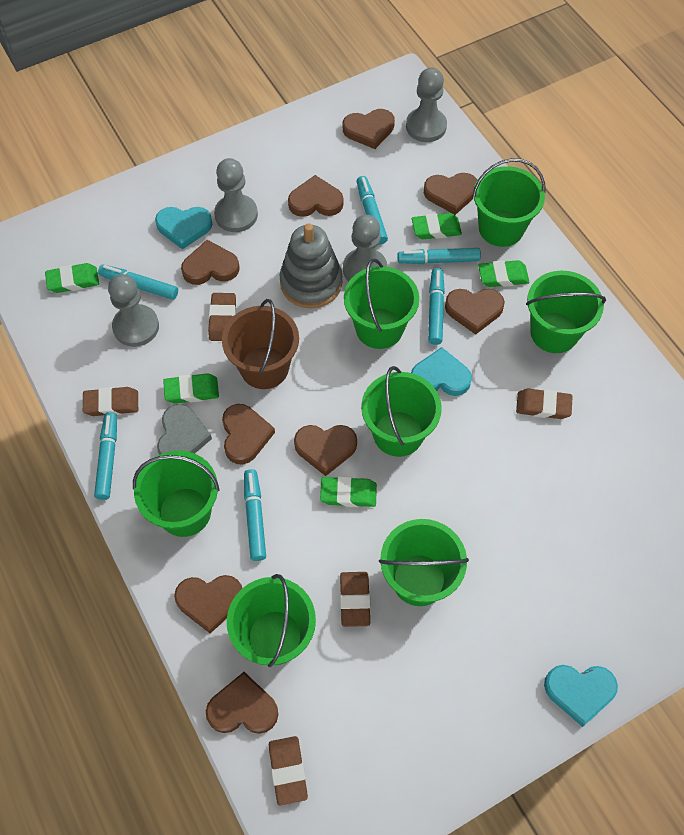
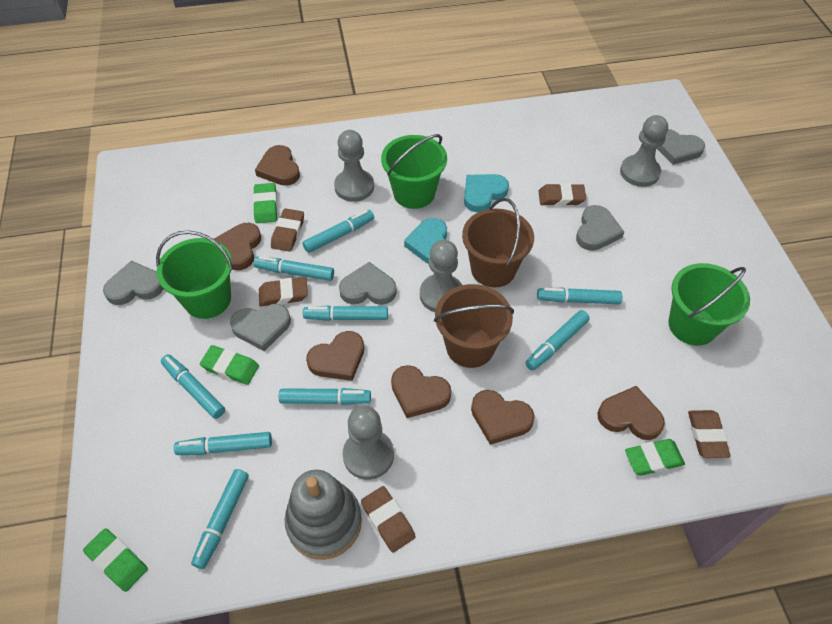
brown bucket: [222,299,299,389] = 1 -> [434,284,514,368] [462,198,534,287] = 2
brown heart: [174,575,242,634] [181,240,240,285] [206,672,278,734] [222,404,275,464] [288,175,343,217] [294,425,357,476] [343,109,395,149] [424,173,477,215] [445,289,505,335] = 9 -> [214,223,261,270] [255,145,300,186] [306,331,364,381] [391,365,451,418] [471,390,535,445] [598,386,665,440] = 6
green bucket: [133,451,220,537] [227,574,316,667] [344,259,419,349] [361,366,442,457] [379,519,469,606] [472,158,546,247] [526,271,606,353] = 7 -> [156,230,233,319] [381,134,447,209] [668,263,750,346] = 3
green eraser: [45,263,99,293] [163,373,219,404] [320,476,377,507] [412,213,462,239] [478,260,529,287] = 5 -> [83,528,148,592] [200,345,259,385] [253,183,277,223] [625,439,685,476] = 4
grey heart: [157,404,212,455] = 1 -> [103,261,163,305] [230,304,291,351] [339,262,397,305] [576,205,624,251] [656,129,705,165] = 5
turquoise heart: [155,207,213,250] [411,347,472,396] [544,665,618,727] = 3 -> [404,218,447,264] [464,174,509,212] = 2
turquoise marker: [94,412,117,500] [98,264,178,300] [244,469,266,561] [357,176,388,245] [397,248,481,264] [428,268,445,345] = 6 -> [161,354,225,419] [174,432,272,455] [191,469,249,569] [254,256,334,281] [279,388,371,405] [302,210,374,253] [303,305,388,321] [525,310,590,371] [537,288,622,304] = 9

